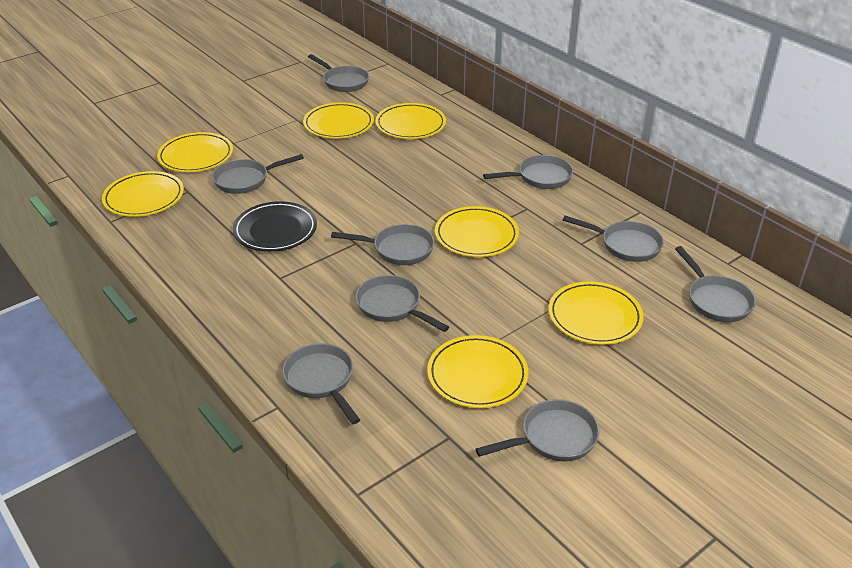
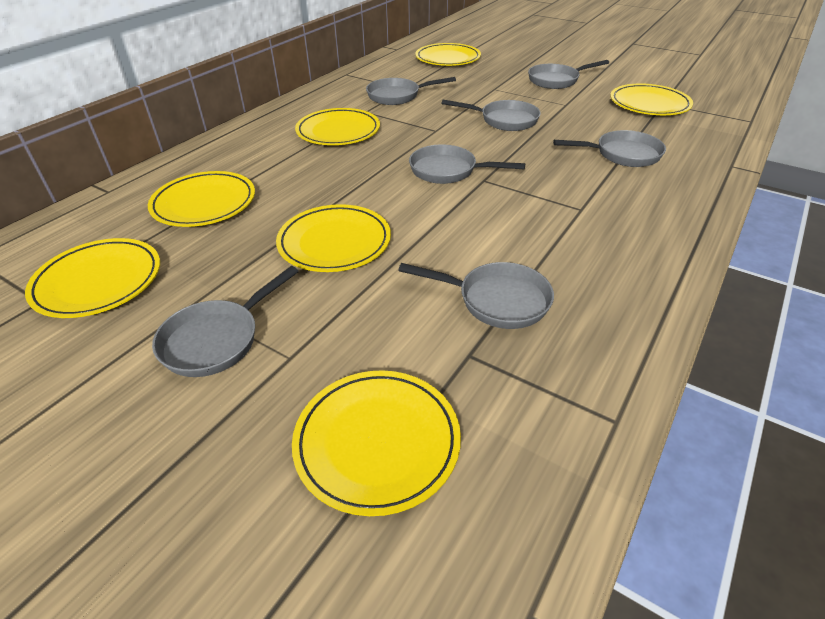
black plate: [233,201,317,252] = 1 -> none = 0
grey pan: [212,154,304,194] [282,343,360,424] [308,54,369,92] [331,224,434,265] [355,275,449,332] [475,399,600,461] [483,155,573,189] [562,215,664,262] [675,246,756,322] = 9 -> [152,266,299,377] [366,77,456,105] [398,262,554,329] [409,144,525,184] [442,100,541,131] [528,60,609,89] [553,130,666,167] = 7

